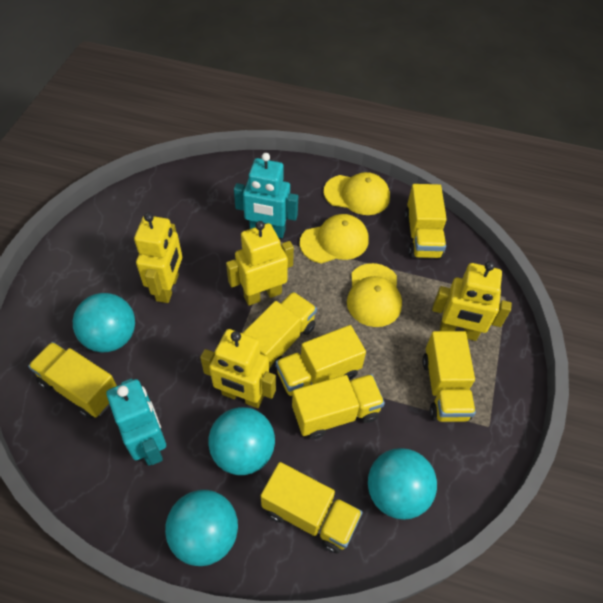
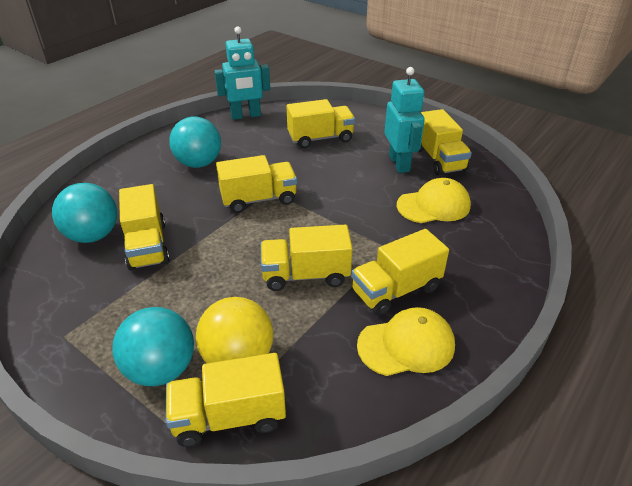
turquoise ball: [73,293,135,352] [165,490,238,566] [208,407,275,475] [368,448,437,520] = 4 -> [52,183,117,243] [112,307,194,386] [169,116,221,168] = 3
yellow ball: none = 0 -> [196,297,273,363] = 1
yellow cap: [300,214,369,264] [324,172,390,215] [347,263,402,327] = 3 -> [357,307,455,376] [397,178,471,223] = 2
yellow robot: [134,212,182,303] [200,329,276,408] [226,221,294,306] [432,261,512,341] = 4 -> none = 0

